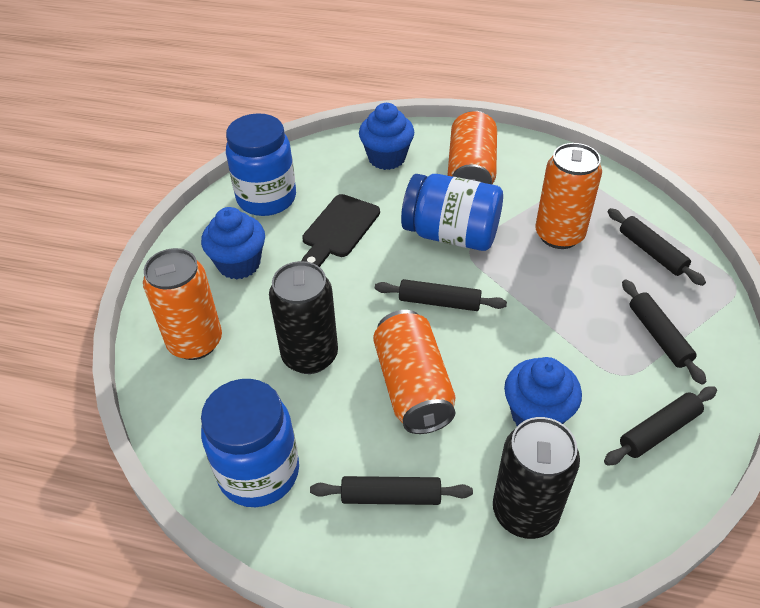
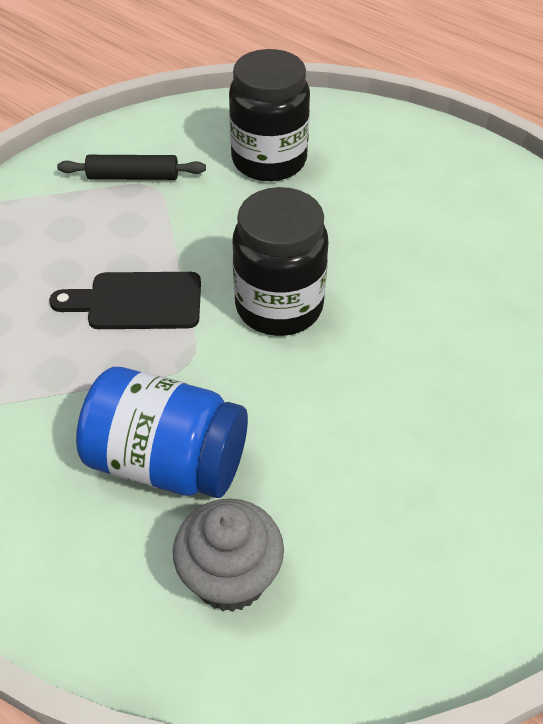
black can: [269,261,338,374] [493,417,580,539] = 2 -> none = 0
black jar: none = 0 -> [229,49,310,181] [233,187,329,336] = 2
black rolling pin: [310,476,473,505] [375,279,507,311] [604,386,717,466] [608,208,706,286] [622,280,707,384] = 5 -> [57,155,206,180] = 1
blue cupcake: [201,207,265,280] [359,103,414,170] [504,357,582,426] = 3 -> none = 0
blue jar: [201,379,299,507] [226,113,296,216] [401,174,503,251] = 3 -> [76,367,248,498] = 1
grey cupcake: none = 0 -> [173,499,284,612] = 1
orange can: [143,248,222,360] [373,310,455,434] [448,111,497,184] [536,143,602,249] = 4 -> none = 0

